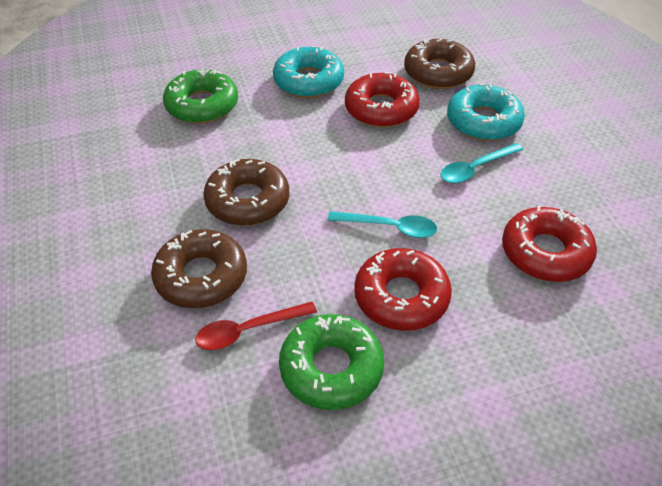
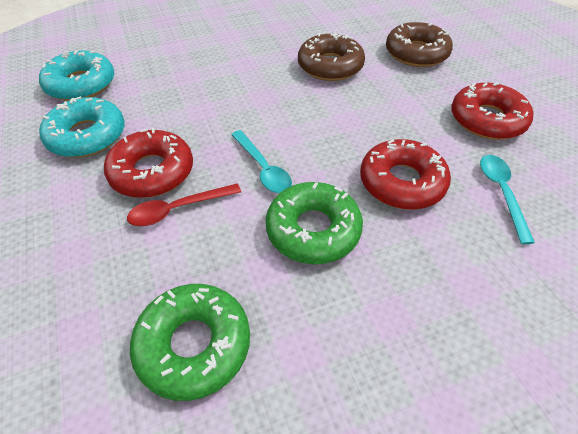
brown donut: [151,229,247,308] [203,159,289,226] [404,38,475,89] = 3 -> [298,32,365,81] [386,22,453,67] = 2

